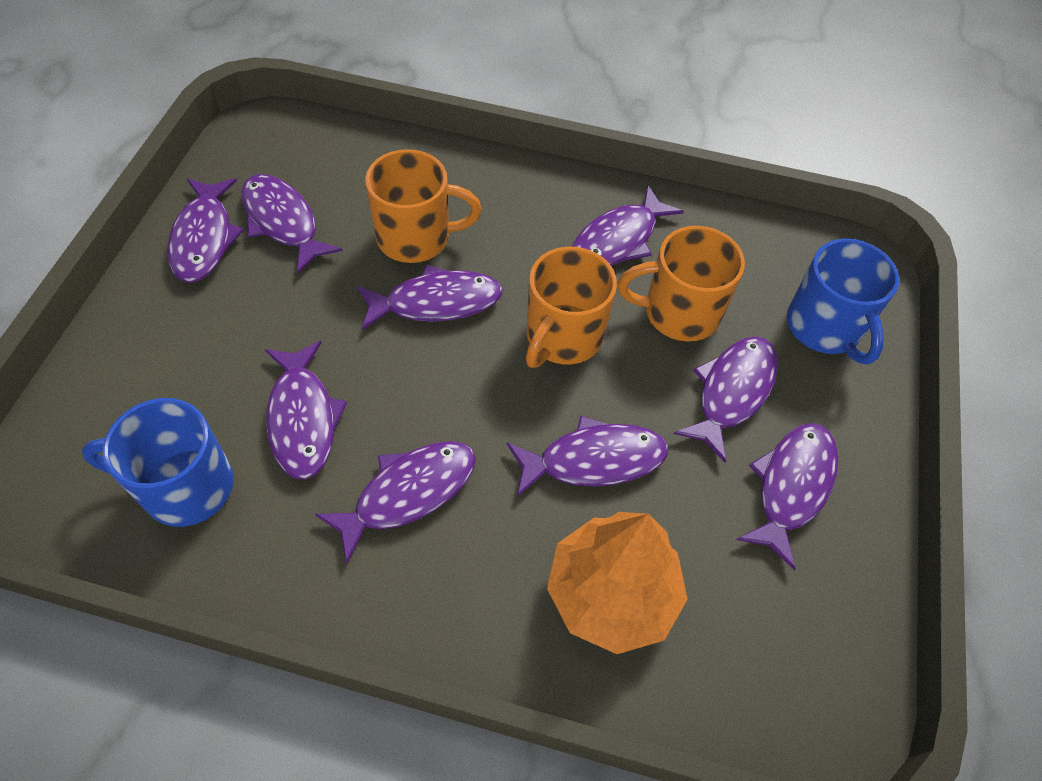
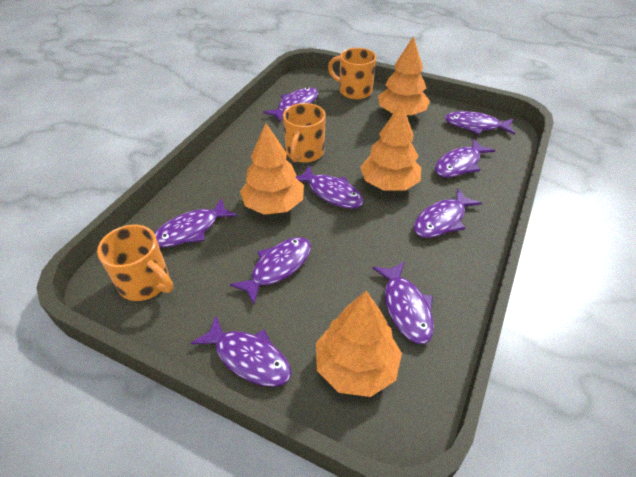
blue mug: [82,398,234,527] [787,238,899,364] = 2 -> none = 0
orange tree: [547,512,688,654] = 1 -> [240,123,304,215] [316,291,402,397] [360,102,421,191] [378,36,430,115] = 4

